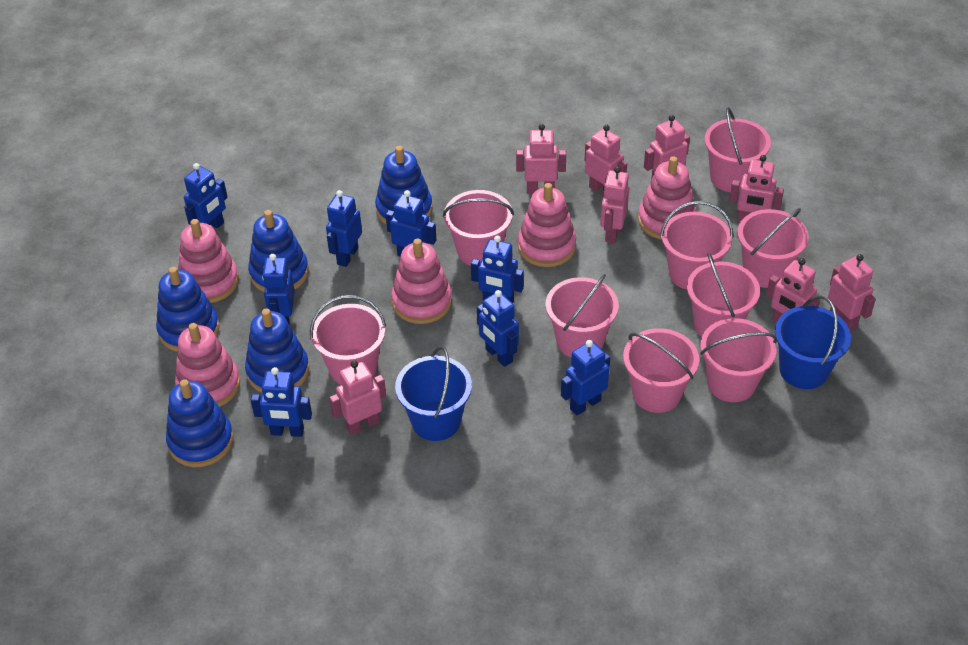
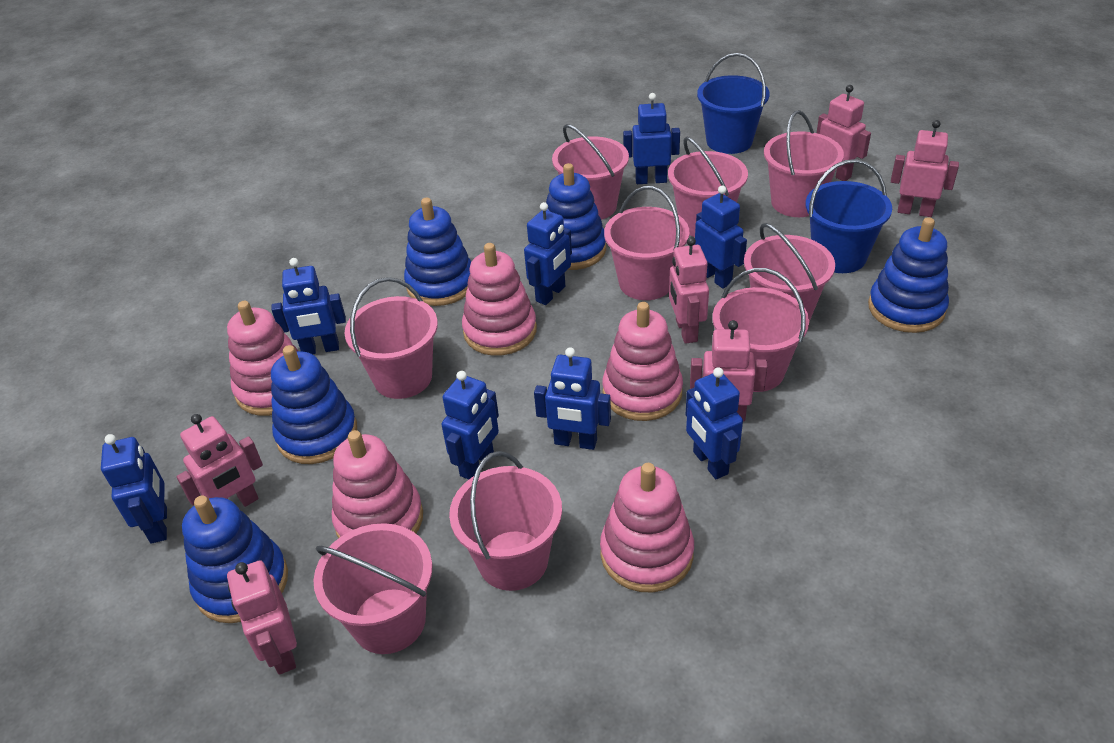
pink robot: [329,361,386,435] [516,124,566,193] [584,125,627,196] [600,167,629,243] [644,115,690,179] [729,155,784,223] [766,258,820,322] [828,254,876,331] = 8 -> [176,414,263,507] [227,560,297,675] [669,237,709,344] [690,320,768,421] [817,85,871,181] [891,120,959,217] = 6

